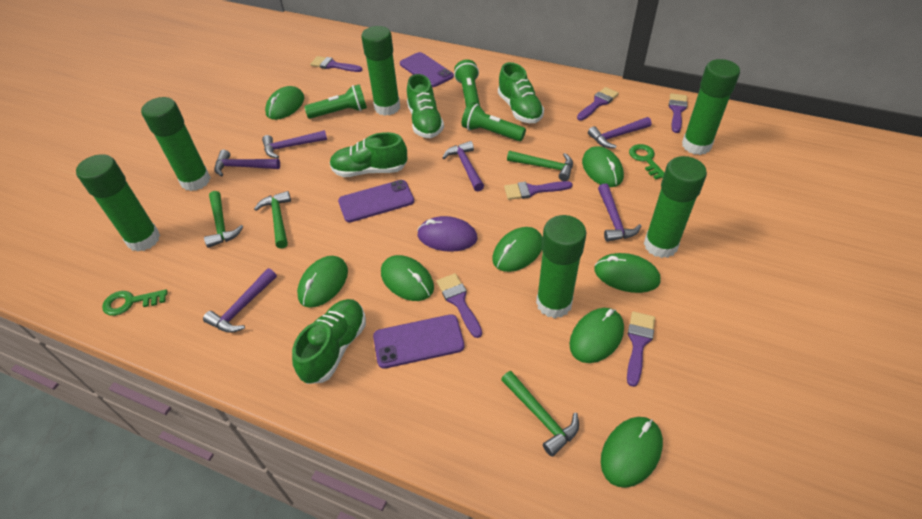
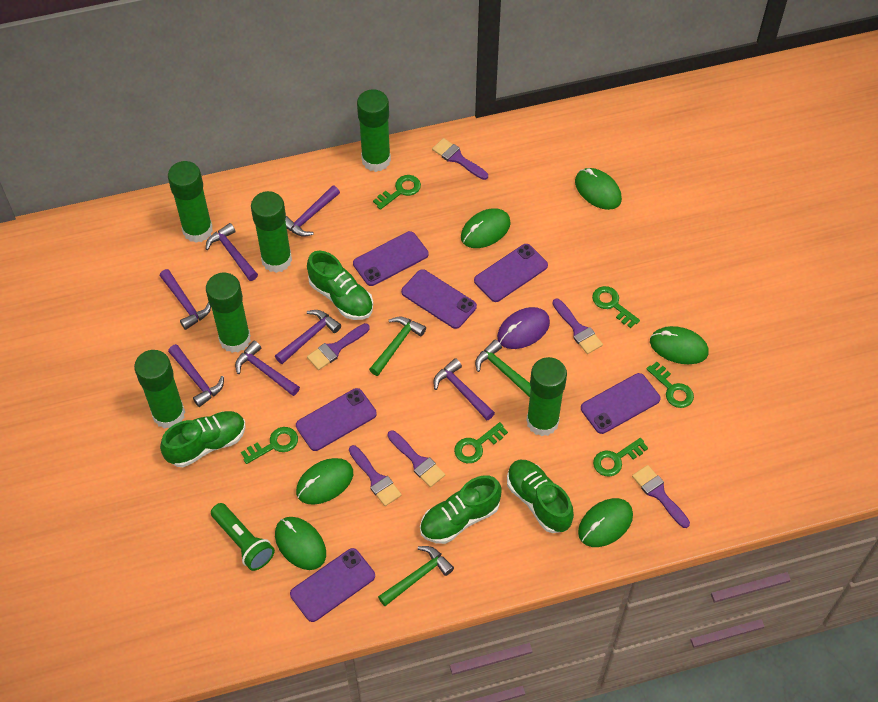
green flashlight: [304,84,367,119] [454,59,480,107] [462,103,526,141] = 3 -> [211,503,275,571] = 1
green hammer: [204,191,243,248] [254,191,291,249] [501,371,579,456] [507,151,573,181] = 4 -> [369,316,426,376] [378,546,454,606] [475,340,531,397] = 3
green key: [102,289,168,316] [629,144,665,180] = 2 -> [241,427,298,464] [373,175,421,210] [454,422,508,463] [592,286,640,328] [593,438,648,477] [646,362,694,408] = 6
green mouse: [265,86,304,120] [297,256,348,308] [381,255,434,301] [492,227,543,272] [569,308,624,363] [582,146,624,187] [595,253,661,293] [601,417,663,488] = 8 -> [275,517,326,570] [296,458,353,505] [461,208,511,248] [575,168,622,210] [578,498,633,547] [650,326,709,364] = 6
purple hammer: [203,268,277,333] [214,150,280,177] [262,130,327,158] [442,141,484,191] [588,117,651,148] [598,183,642,242] = 6 -> [160,269,211,330] [168,344,224,407] [206,223,258,281] [235,341,300,396] [275,310,341,364] [285,185,340,237] [433,358,495,420] = 7
purple phone: [338,180,414,222] [373,314,464,369] [400,52,454,87] = 3 -> [290,548,375,622] [296,388,377,451] [353,231,428,286] [401,269,477,329] [474,244,548,302] [581,373,660,434] = 6

